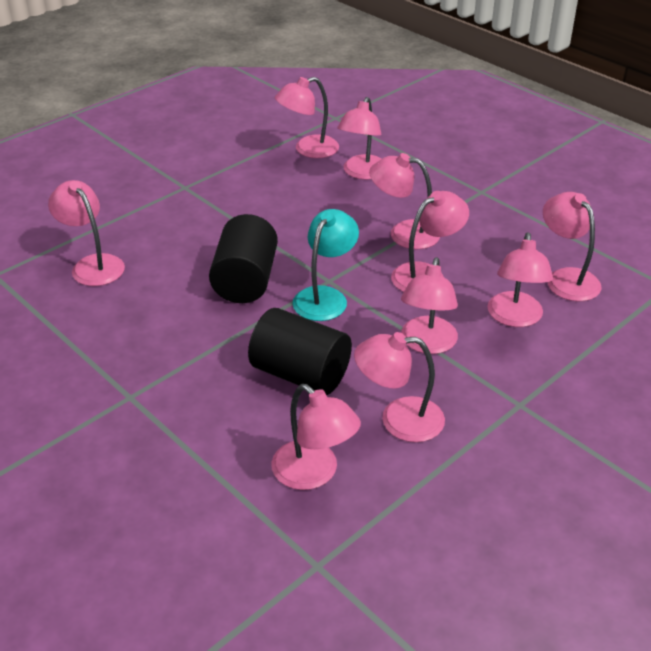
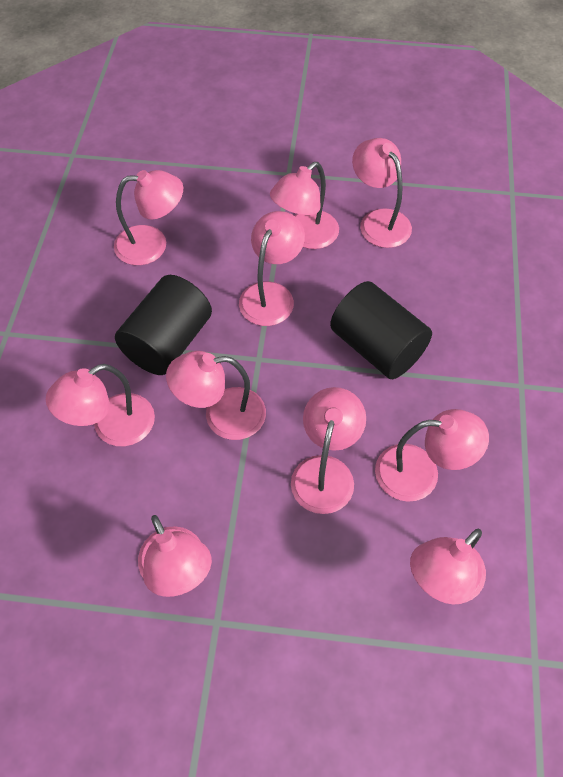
turquoise lamp: [293,209,359,321] = 1 -> none = 0

